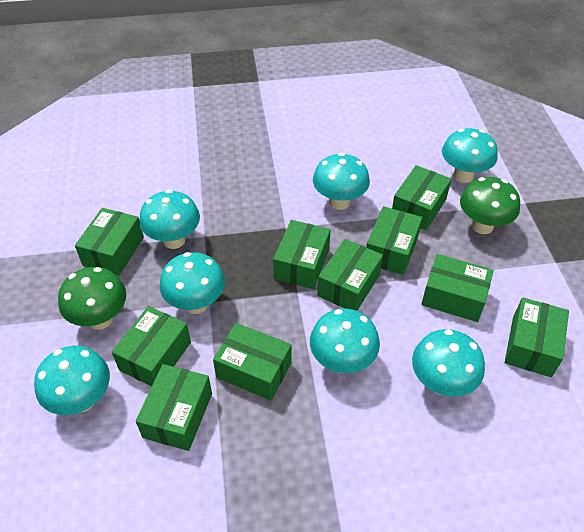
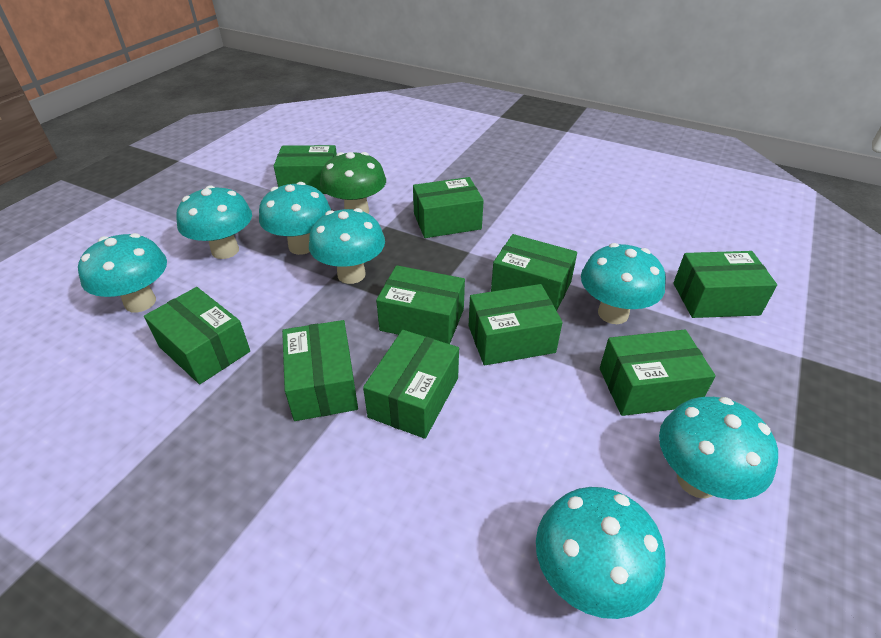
green mushroom: [58,267,126,329] [460,177,520,234] = 2 -> [320,152,386,214] = 1

